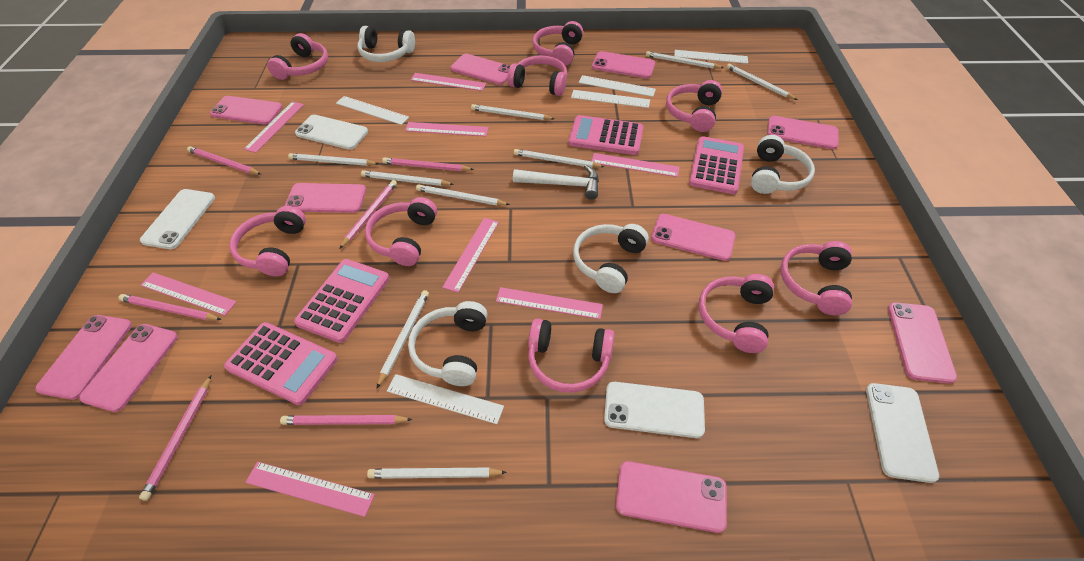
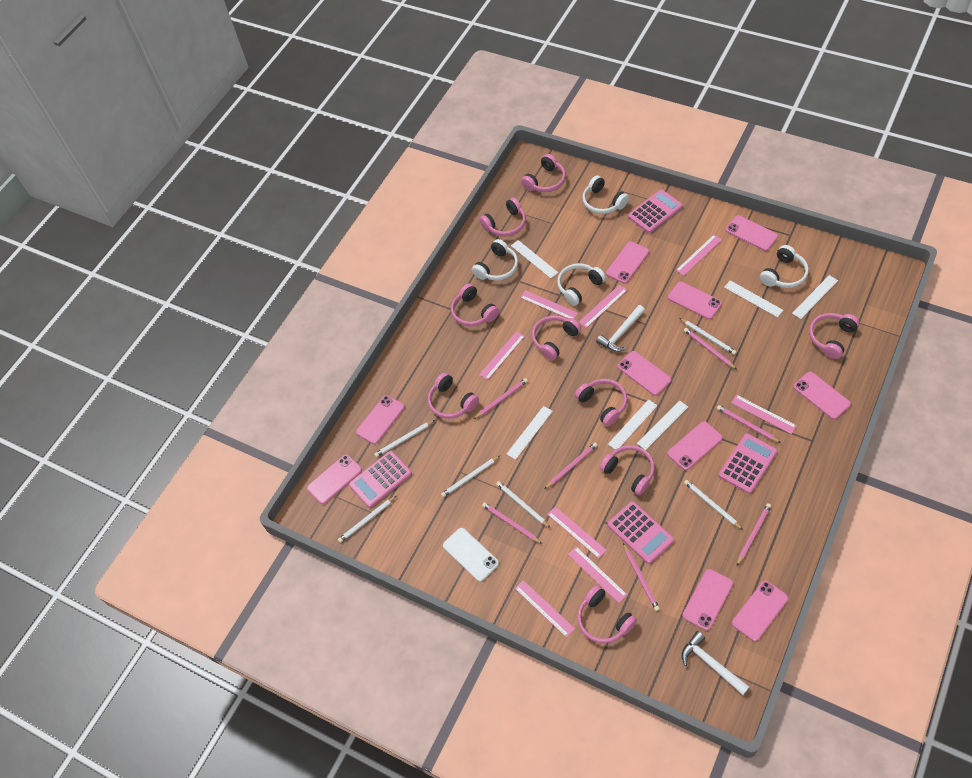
pink pencil: [118,294,222,321] [139,375,211,501] [187,146,261,175] [280,415,413,425] [339,180,397,249] [382,157,474,171] = 6 -> [474,378,528,419] [482,502,542,544] [545,443,598,489] [623,543,660,611] [684,328,736,369] [717,405,781,443] [737,503,771,565] = 7
white hammer: [513,165,599,200] = 1 -> [596,305,645,352] [682,631,749,695] = 2
white pencil: [288,153,379,166] [361,170,453,186] [367,468,507,479] [376,290,429,389] [416,184,510,205] [471,104,555,120] [514,149,605,168] [646,51,724,69] [726,64,797,100] = 9 -> [338,496,396,543] [374,420,435,457] [441,456,500,497] [496,481,550,528] [680,318,736,355] [684,480,743,530] = 6
white phone: [140,189,215,249] [295,115,368,150] [604,382,705,438] [866,383,939,483] = 4 -> [443,528,499,582] = 1
white ruler: [336,96,409,125] [387,374,504,424] [571,90,650,108] [579,75,656,97] [674,50,748,64] = 5 -> [507,406,553,460] [511,240,558,278] [608,399,658,450] [637,400,688,450] [724,280,783,317] [792,275,838,319] = 6

